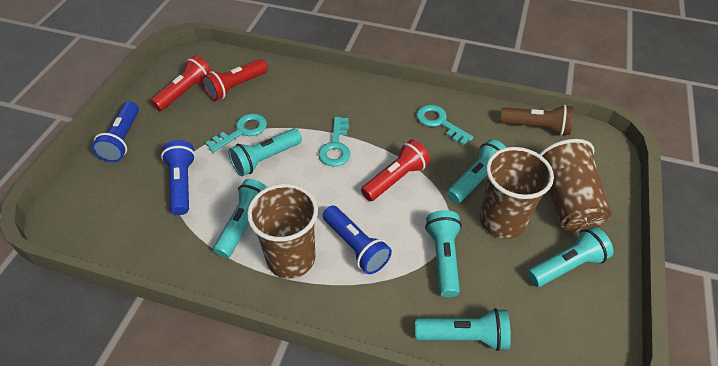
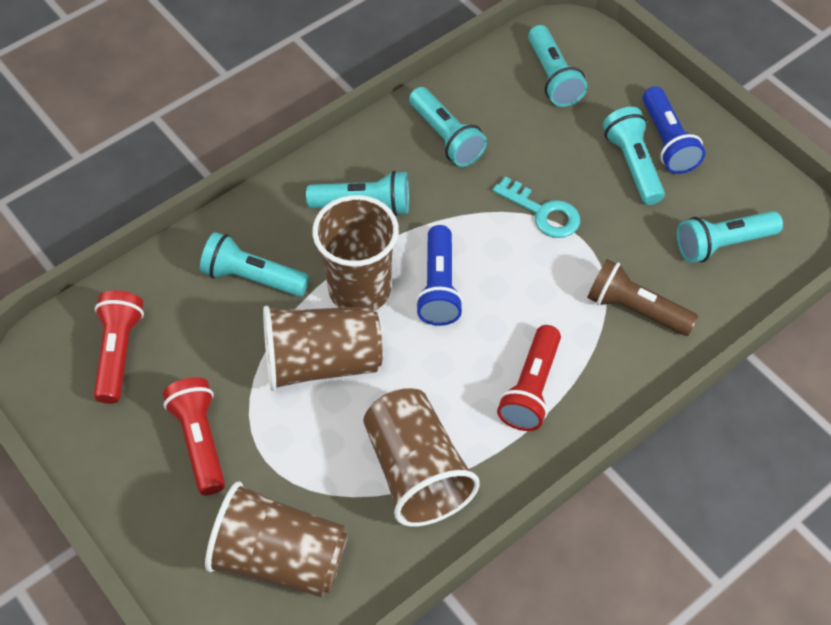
blue flashlight: [92,101,139,162] [161,140,196,215] [323,206,392,274] = 3 -> [416,225,464,326] [643,86,706,174] = 2
brown cup: [247,184,318,279] [480,147,554,239] [539,139,611,232] = 3 -> [205,481,348,598] [263,306,383,391] [312,195,399,311] [363,388,480,527] = 4
turquoise key: [205,113,267,153] [318,117,350,167] [416,105,473,145] = 3 -> [492,176,580,238] = 1

